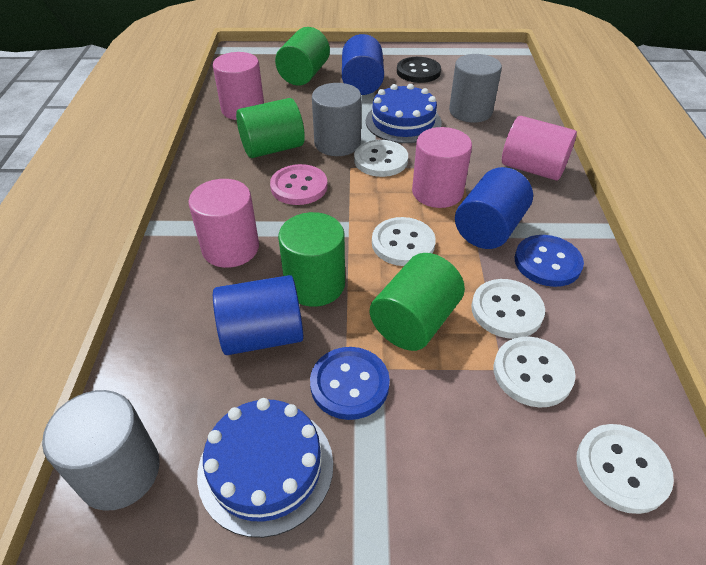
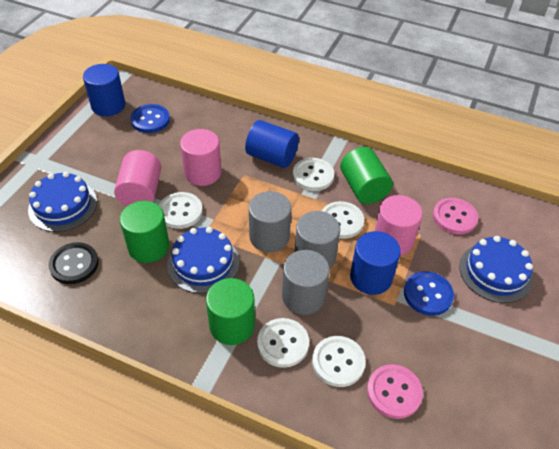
blue cake: [197,398,333,538] [366,84,442,143] = 2 -> [28,172,97,232] [167,227,239,293] [459,236,533,303] = 3
green cylinder: [236,98,305,158] [275,27,330,86] [278,212,345,307] [370,253,465,351] = 4 -> [120,201,169,263] [206,278,255,345] [340,147,393,204] = 3
pink button: [270,164,328,205] = 1 -> [367,364,423,419] [433,198,478,235] = 2
pink cylinder: [189,179,259,268] [213,52,264,120] [412,127,472,208] [502,116,577,181] = 4 -> [114,150,161,206] [180,129,221,186] [375,195,423,256] = 3

